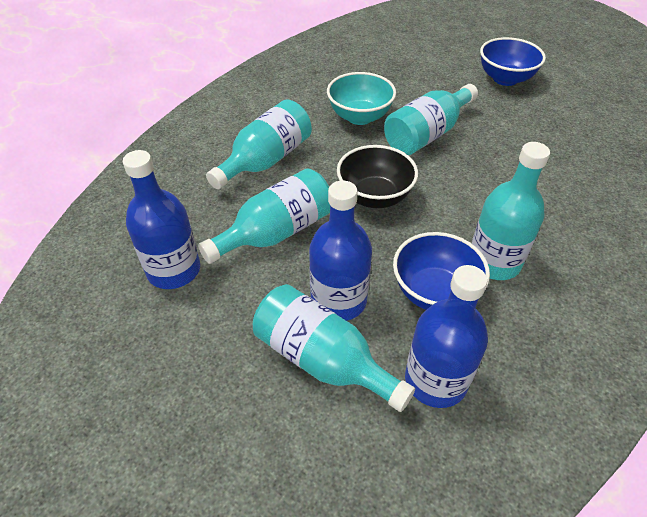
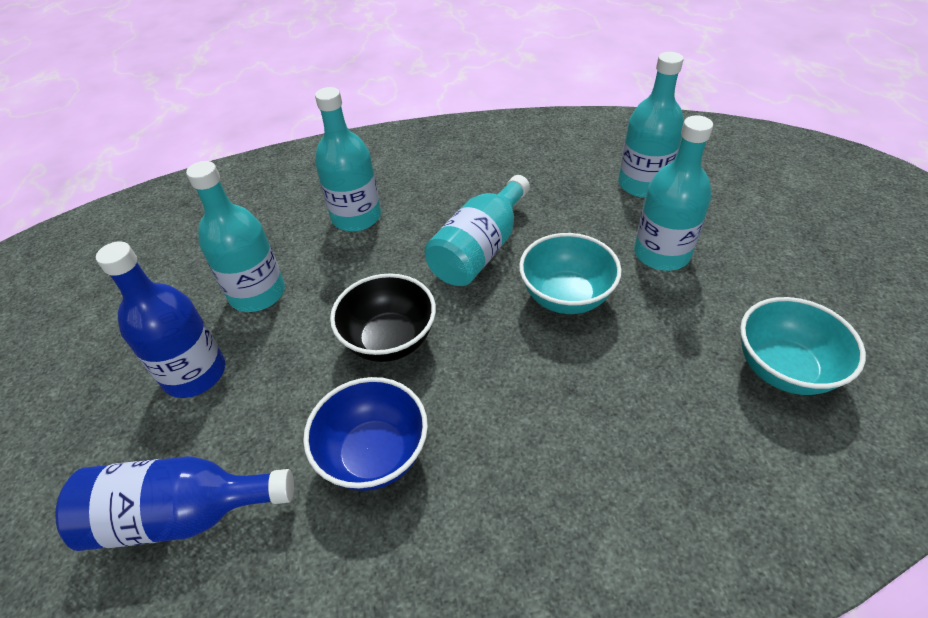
blue bottle: [123,150,200,289] [309,181,372,321] [405,265,488,408] = 3 -> [55,456,294,551] [96,242,226,398] = 2
blue bowl: [393,232,490,310] [480,37,546,86] = 2 -> [303,377,428,491] = 1
turquoise bowl: [327,72,396,125] = 1 -> [519,233,622,314] [740,297,866,395] = 2

